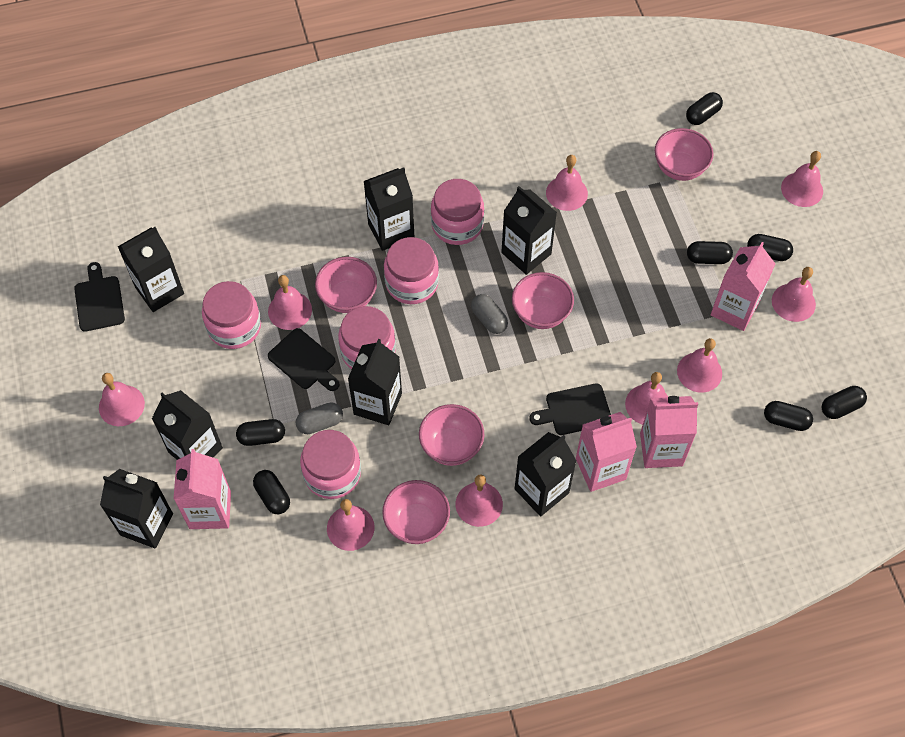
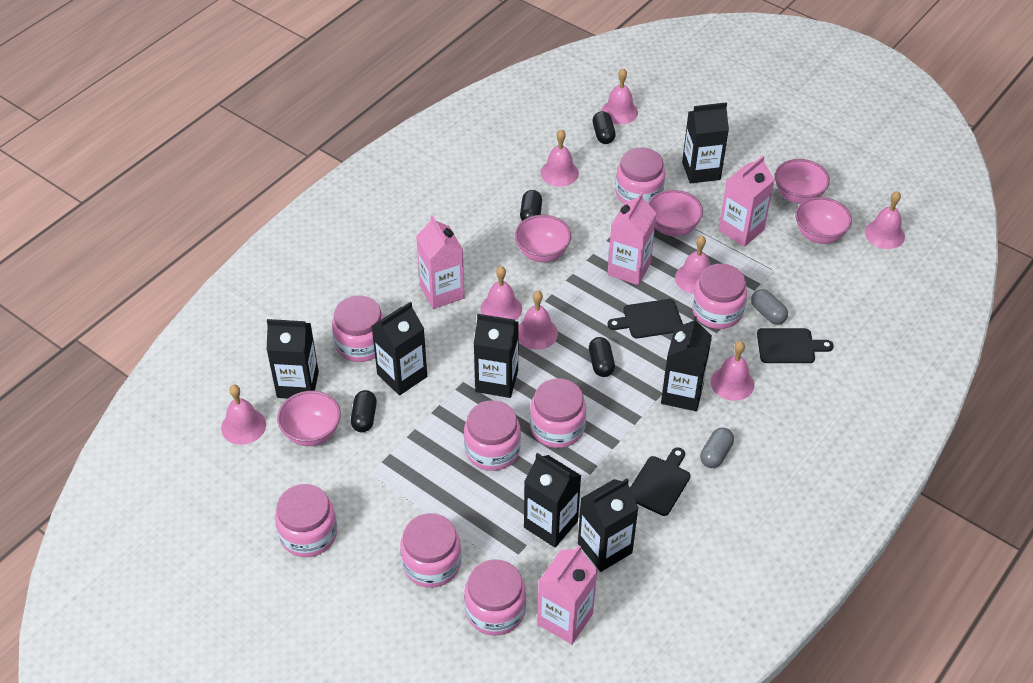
black capsule: [236,419,285,446] [253,470,290,514] [686,92,723,125] [687,241,733,264] [747,234,793,261] [764,401,813,431] [822,386,867,419] = 7 -> [351,390,377,432] [520,190,542,221] [589,337,615,377] [592,111,616,144] = 4
pink bell: [99,373,145,426] [268,275,312,330] [327,499,375,551] [455,475,503,527] [546,155,588,211] [625,372,668,425] [677,338,722,393] [772,267,816,322] [781,151,823,207] = 9 -> [221,385,266,445] [480,266,522,321] [518,291,558,350] [541,129,579,187] [601,68,638,124] [675,236,710,294] [711,341,754,401] [865,191,905,249] = 8
pink jar: [202,281,261,349] [300,430,361,499] [338,306,396,369] [384,237,439,304] [431,179,484,245] = 5 -> [275,484,337,557] [332,296,385,362] [400,513,461,588] [464,400,521,471] [464,559,526,635] [530,378,586,448] [615,148,665,204] [692,264,747,329] = 8

